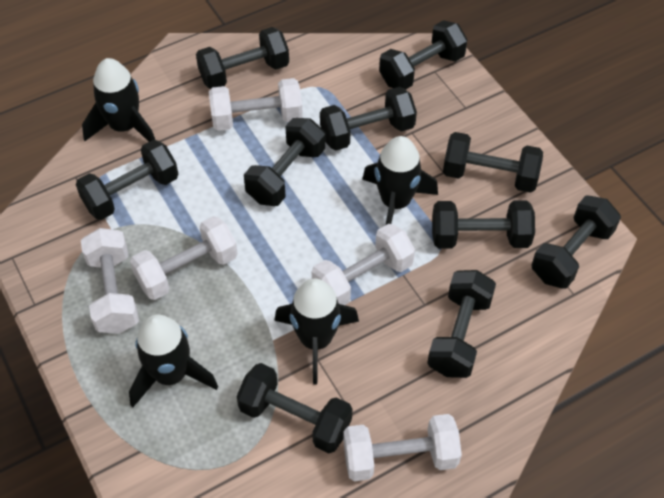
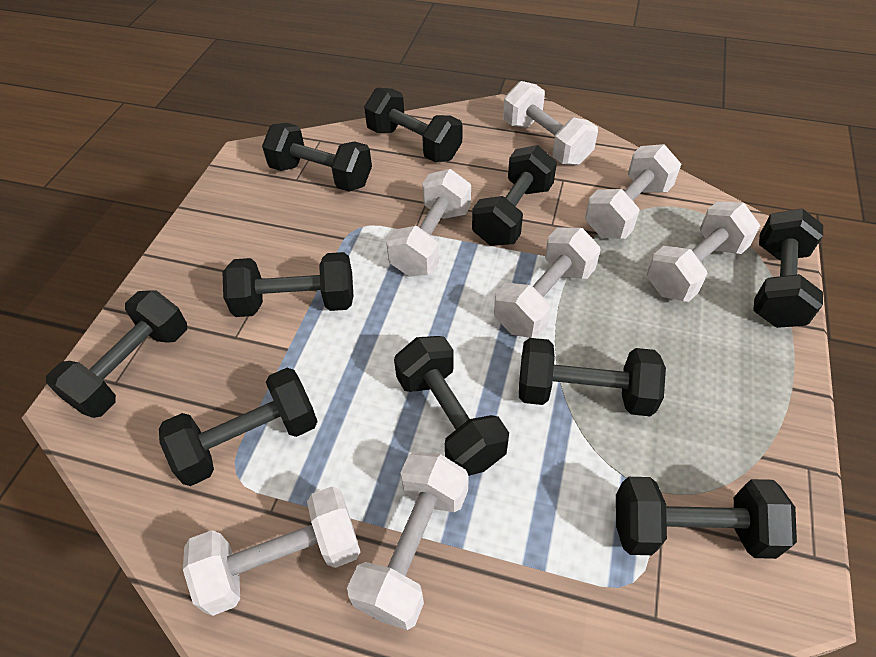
black rocket: [82,58,155,142] [129,315,218,407] [274,279,359,385] [362,136,438,225] = 4 -> none = 0
white dumbbell: [81,228,139,334] [130,216,238,300] [209,78,303,131] [312,224,415,305] [343,414,462,481] = 5 -> [183,486,361,616] [347,452,469,630] [386,169,471,277] [494,228,601,338] [503,81,598,165] [585,144,681,239] [647,201,760,302] = 7

